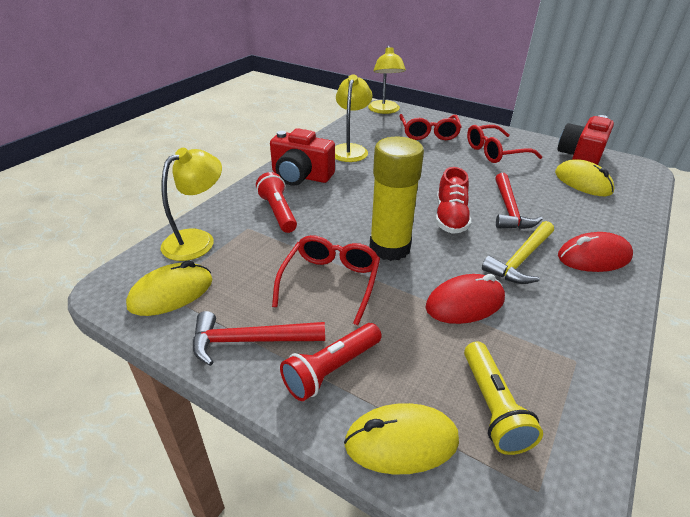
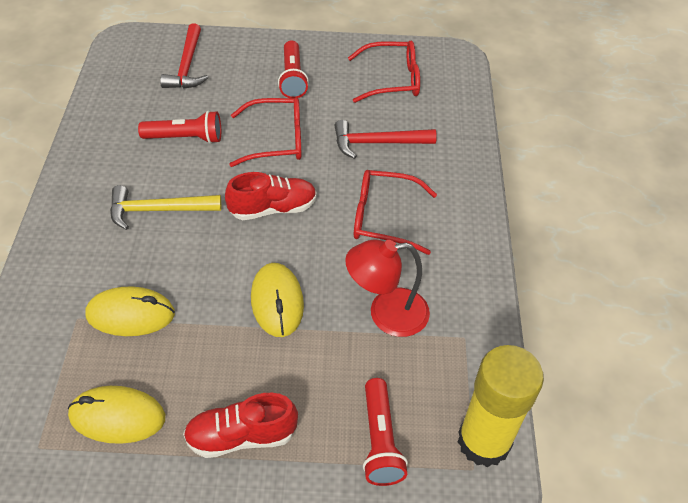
red camera: [270,128,335,186] [557,115,614,165] = 2 -> none = 0
red flashlight: [256,172,297,233] [280,323,382,401] = 2 -> [138,111,221,144] [278,40,309,98] [363,378,408,486] = 3
red lamp: none = 0 -> [345,239,430,337] = 1
red mouse: [426,274,505,324] [558,232,633,272] = 2 -> none = 0
red shoe: [436,167,471,234] = 1 -> [183,393,298,458] [225,172,317,220] = 2
yellow flashlight: [464,342,543,455] = 1 -> none = 0
yellow lamp: [161,148,222,261] [335,74,372,162] [368,46,406,114] = 3 -> none = 0

